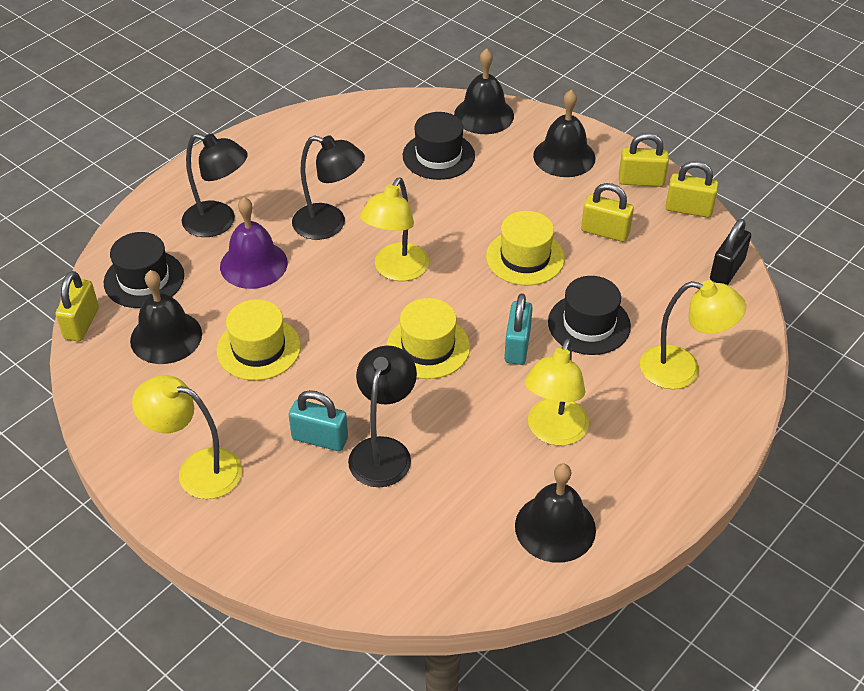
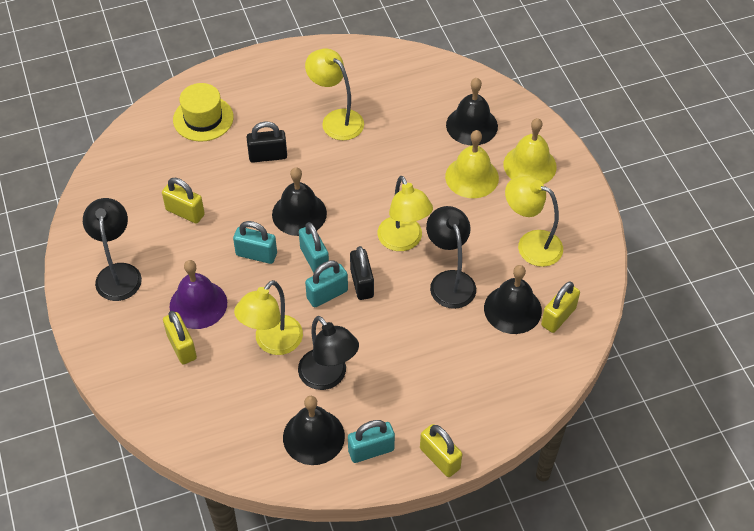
black hat: [104,232,184,308] [403,112,475,180] [548,276,631,355] = 3 -> none = 0
black padlock: [710,219,751,285] = 1 -> [247,122,287,163] [350,246,374,300] = 2
turquoise padlock: [289,390,348,451] [504,294,533,365] = 2 -> [233,221,277,264] [299,222,329,273] [305,260,348,307] [348,420,395,463] = 4
yellow bell: none = 0 -> [445,130,499,198] [504,118,557,184] = 2
yellow hat: [216,299,301,380] [386,298,470,379] [486,211,565,286] = 3 -> [173,83,234,142] = 1

